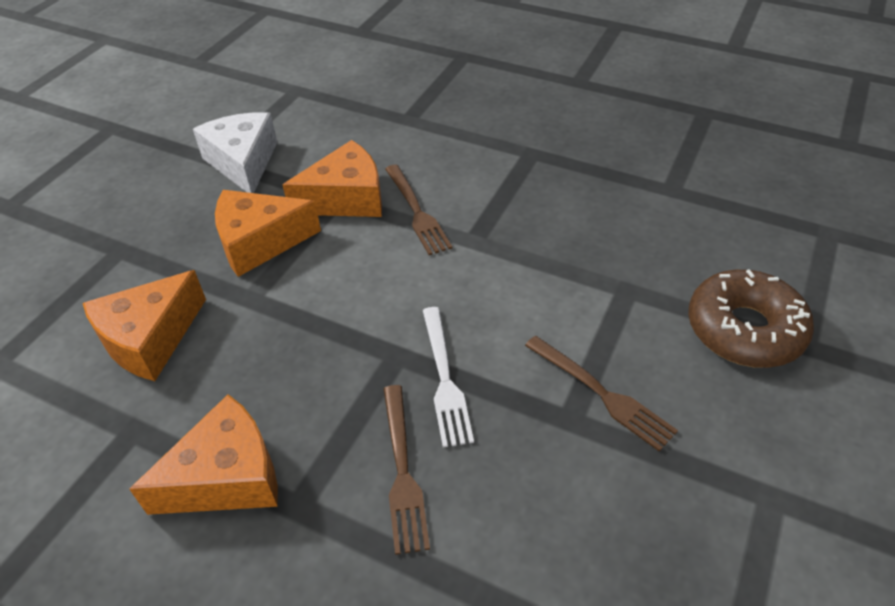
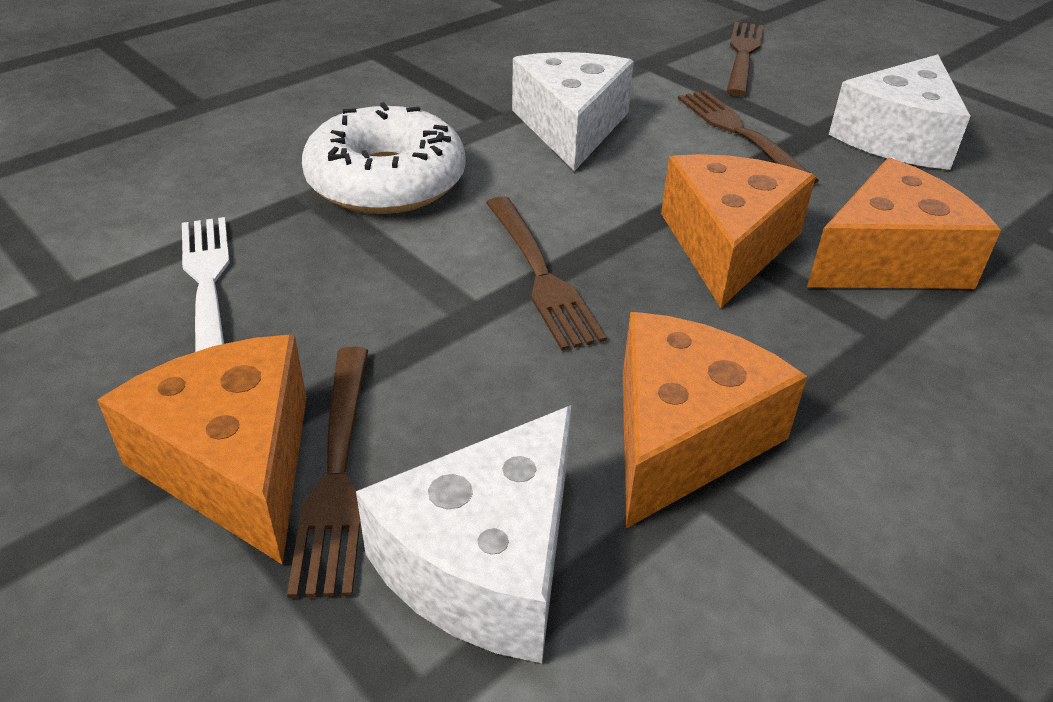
brown donut: [688,269,814,368] = 1 -> none = 0
brown fork: [383,385,430,555] [385,165,452,255] [525,336,678,452] = 3 -> [287,347,368,598] [486,196,606,351] [678,90,819,184] [727,22,763,96] = 4
white cheese: [193,112,277,193] = 1 -> [356,405,571,663] [512,52,634,171] [829,54,970,170] = 3
white donut: none = 0 -> [302,102,465,214] = 1

